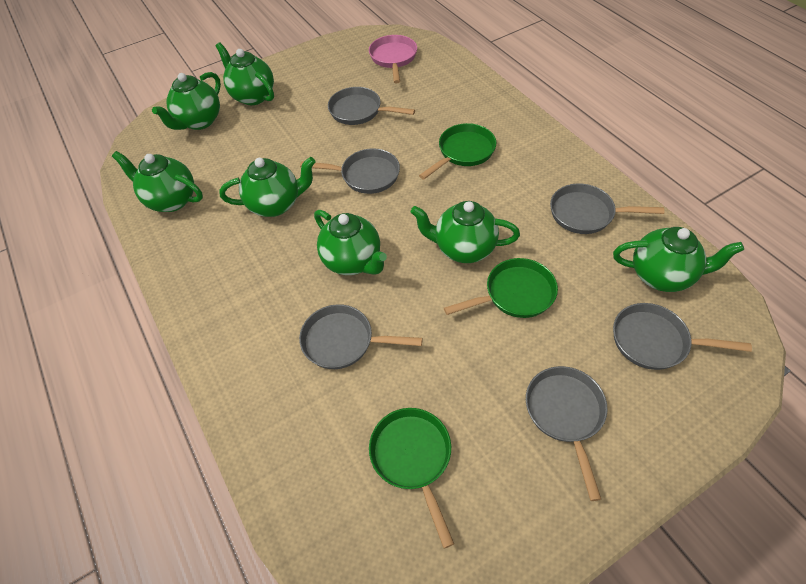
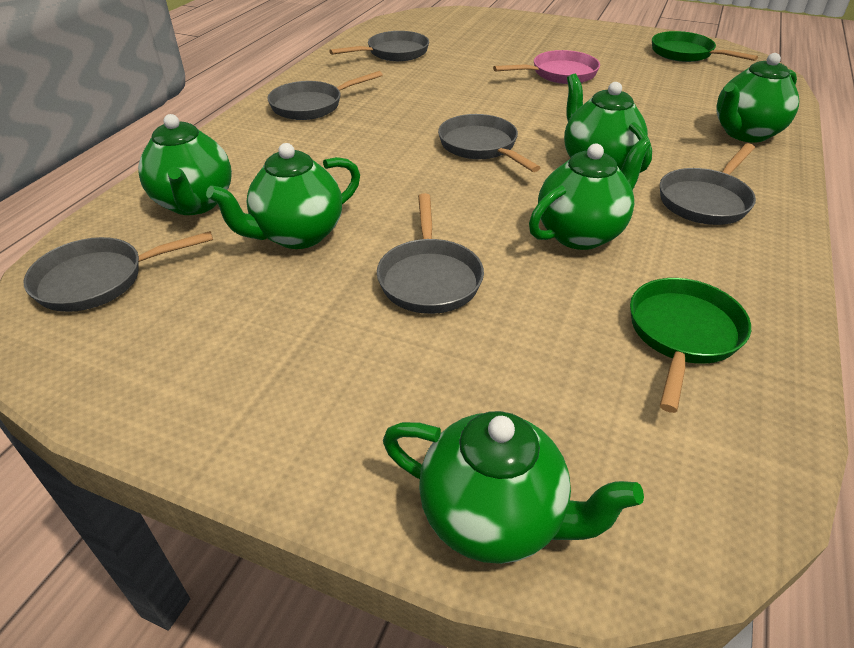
green pan: [369,408,454,549] [419,123,496,180] [444,258,558,318] = 3 -> [630,278,751,413] [652,31,758,62] = 2
green teapot: [112,151,203,212] [152,72,221,130] [215,42,274,105] [219,157,316,217] [314,210,387,275] [411,201,520,263] [613,227,744,292] = 7 -> [138,114,232,215] [206,143,360,249] [383,411,644,564] [529,138,651,250] [564,74,652,173] [716,53,799,143] = 6

